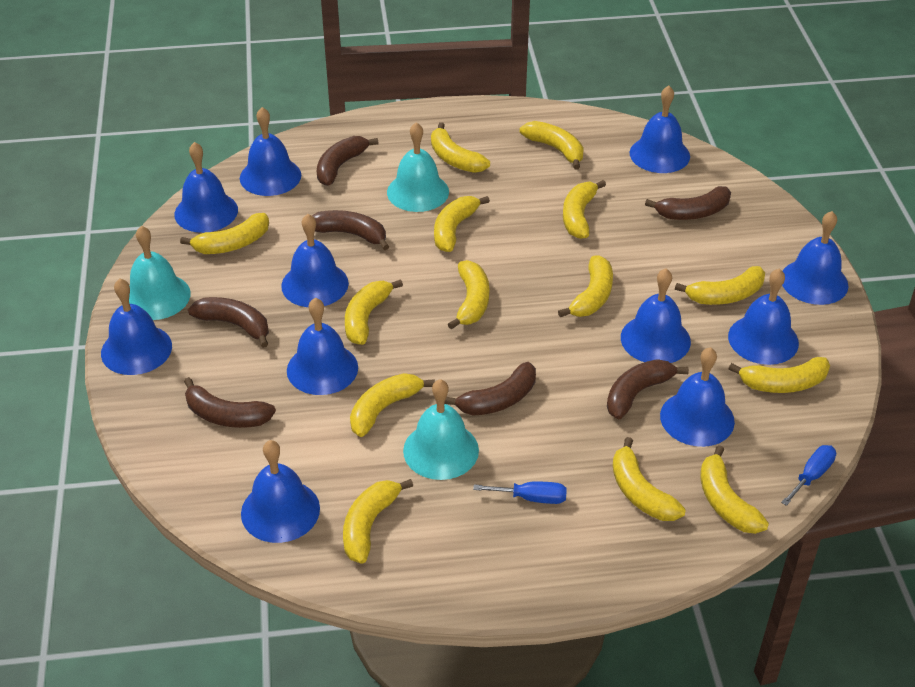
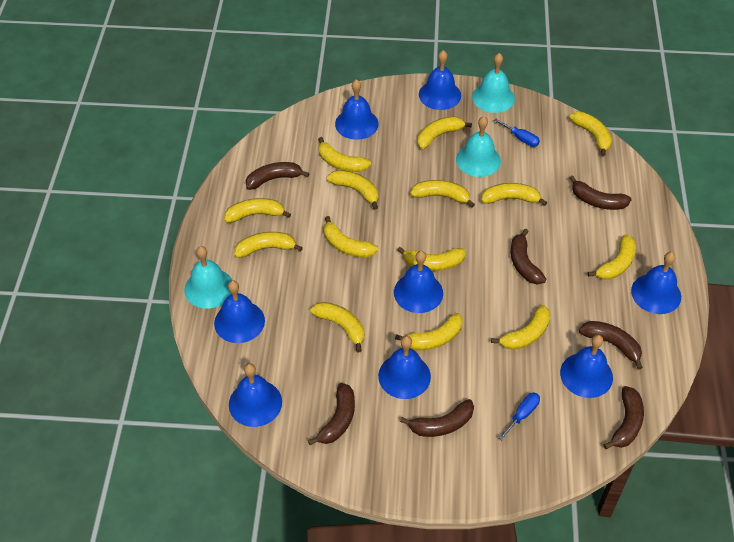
blue bell: [101,279,172,375] [174,142,238,233] [240,107,301,196] [241,440,320,543] [281,214,349,307] [287,298,358,395] [621,268,691,363] [630,86,690,173] [660,347,735,447] [728,268,799,365] [782,211,849,305] = 11 -> [214,280,265,343] [229,363,282,427] [335,79,379,140] [378,336,431,399] [394,251,443,313] [419,50,461,110] [560,335,613,398] [631,252,681,314] = 8

